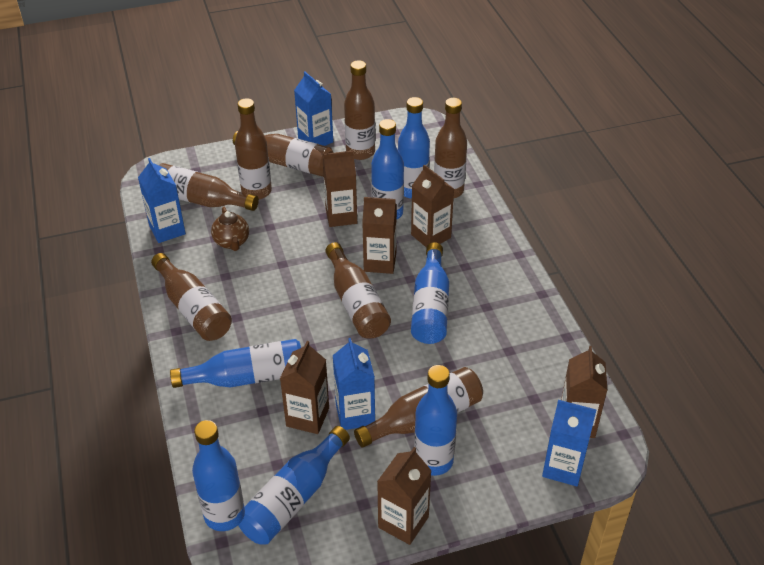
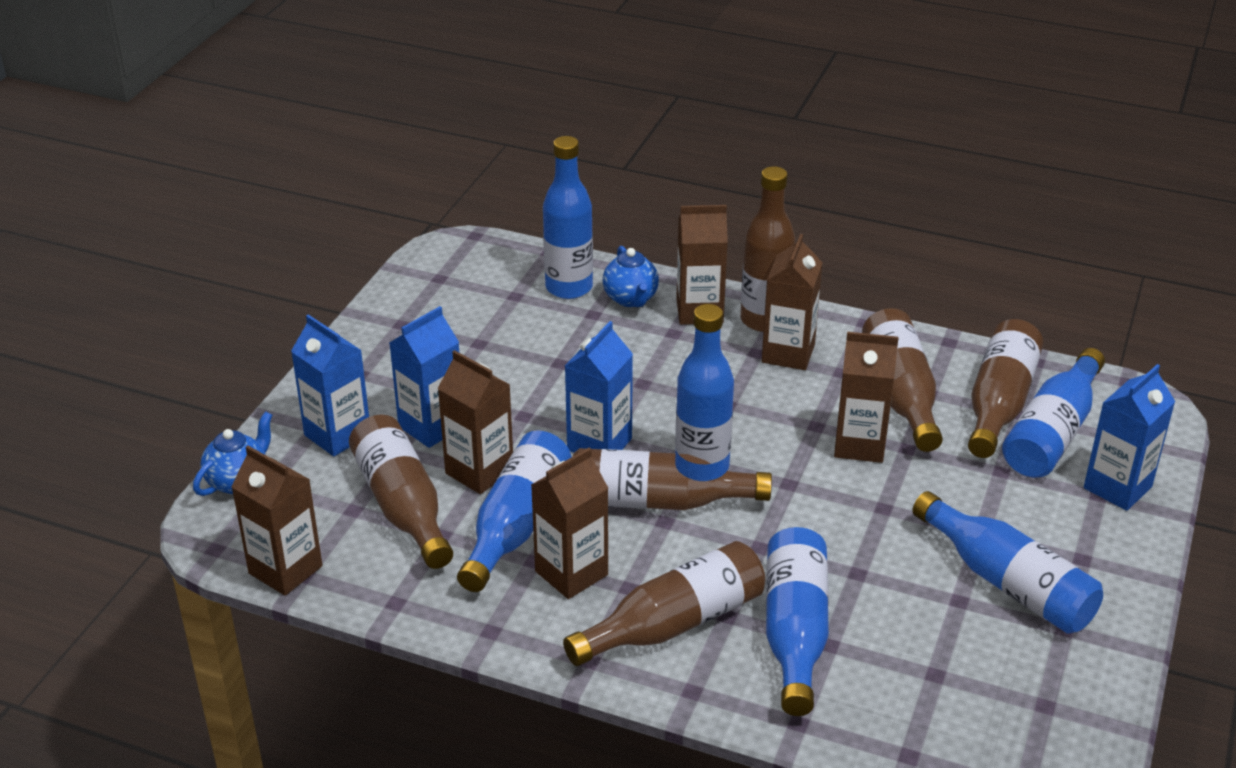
blue bottle: [170,339,301,388] [192,420,244,531] [237,426,350,544] [371,119,404,219] [398,97,430,199] [411,242,449,344] [414,365,457,476] = 7 -> [457,430,571,592] [543,136,593,299] [675,304,734,471] [766,527,829,716] [912,491,1103,634] [1002,348,1105,478] = 6
blue teapot: none = 0 -> [193,411,272,496] [603,246,659,307] = 2
brown bottle: [151,253,232,341] [159,163,259,211] [233,131,334,177] [235,98,272,199] [325,242,391,338] [344,60,375,160] [354,367,483,448] [434,98,467,198] = 8 -> [349,414,453,569] [563,541,765,666] [573,448,772,510] [740,166,796,332] [862,308,943,452] [968,319,1043,458] = 6
brown teapot: [211,207,249,251] = 1 -> none = 0

